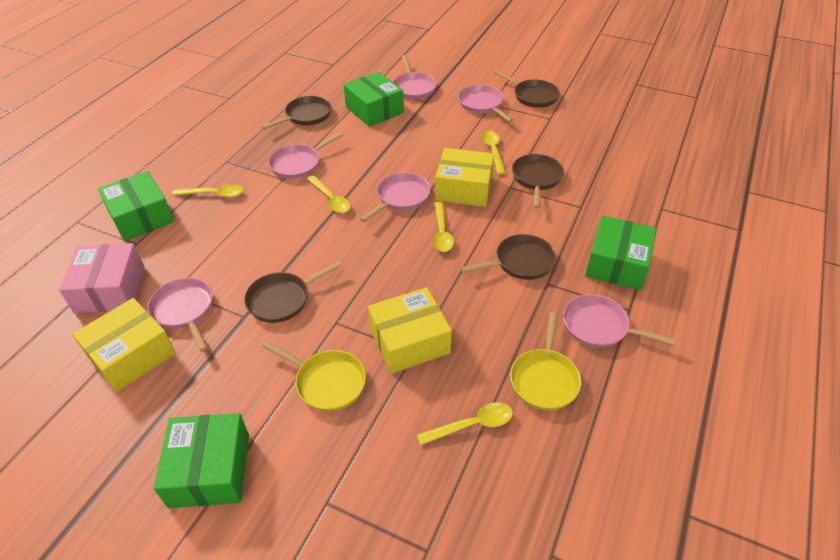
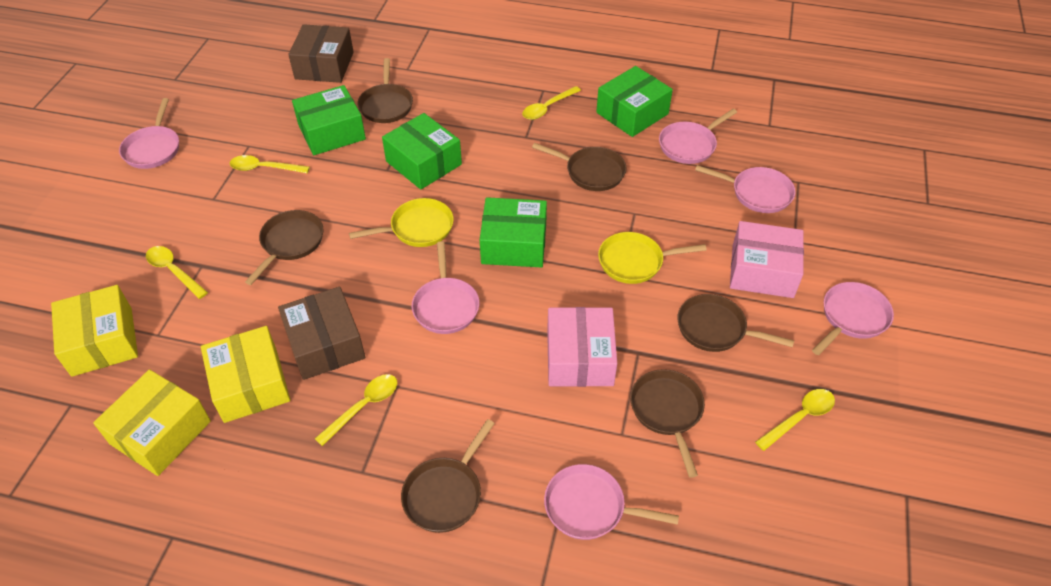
brown box: none = 0 -> [278,287,365,380] [288,24,354,83] = 2
brown pan: [244,261,342,323] [261,96,332,130] [461,234,556,280] [494,70,560,108] [512,154,564,208] = 5 -> [245,210,324,285] [357,58,413,123] [401,419,495,533] [532,143,627,191] [630,369,705,478] [677,294,794,352] = 6
pink box: [59,243,144,313] = 1 -> [547,307,617,387] [730,221,804,298] = 2

